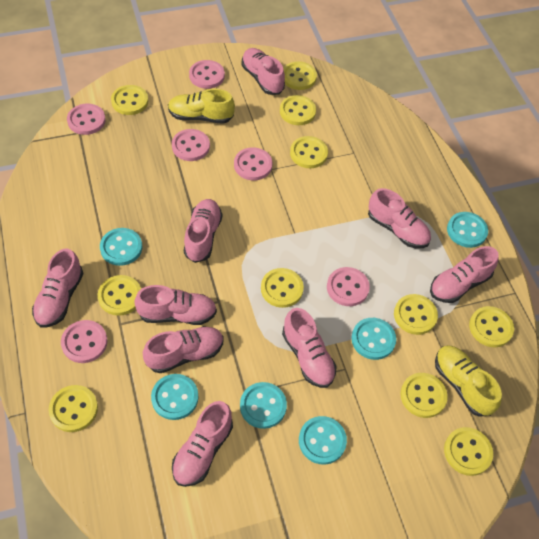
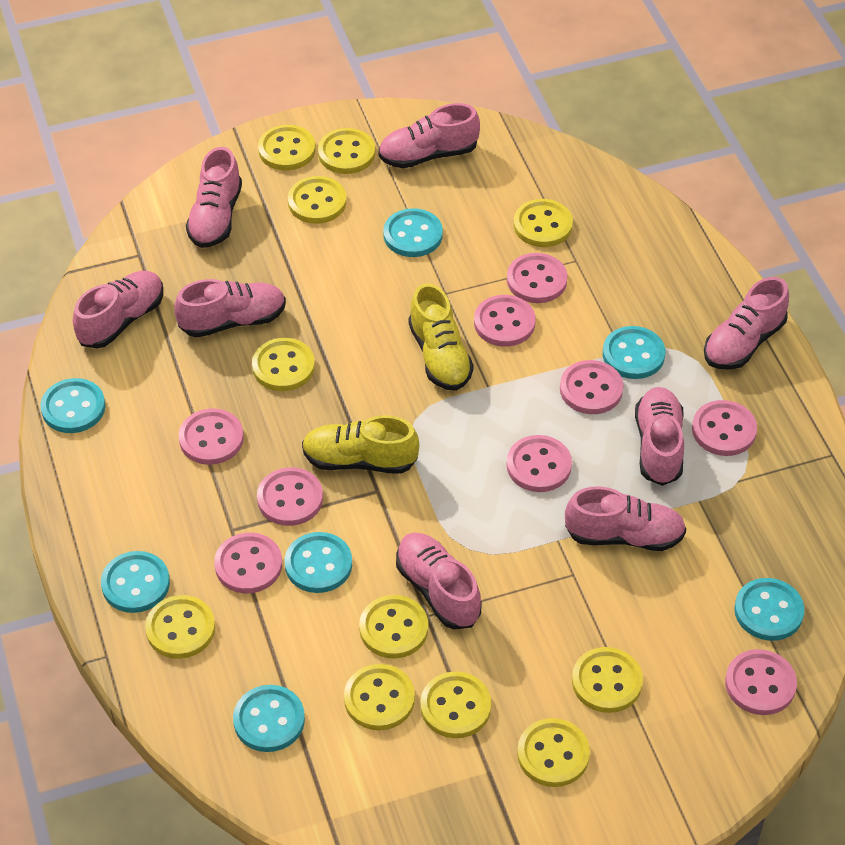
pink button: [61,320,107,363] [67,104,106,135] [172,129,210,161] [189,60,225,89] [234,147,272,181] [327,267,370,306] = 6 -> [179,408,244,465] [214,533,282,593] [257,467,323,526] [474,295,536,347] [507,253,568,303] [507,435,572,492] [560,360,623,414] [692,400,757,456] [725,649,797,715] = 9
pink shoe: [32,249,84,327] [134,285,217,325] [143,326,224,373] [172,401,233,487] [184,199,222,263] [241,48,285,95] [282,308,337,388] [368,188,431,248] [430,246,499,303] = 9 -> [73,271,163,348] [174,279,286,337] [186,147,242,248] [378,103,480,168] [396,533,482,629] [565,486,686,551] [635,387,684,486] [704,277,789,370] = 8
turquoise button: [100,228,142,266] [151,374,199,420] [240,382,287,429] [299,416,347,465] [352,318,396,360] [447,212,488,248] = 6 -> [40,378,105,433] [101,551,170,613] [233,685,305,752] [285,532,352,593] [383,208,443,257] [603,326,665,379] [734,578,805,641] = 7

